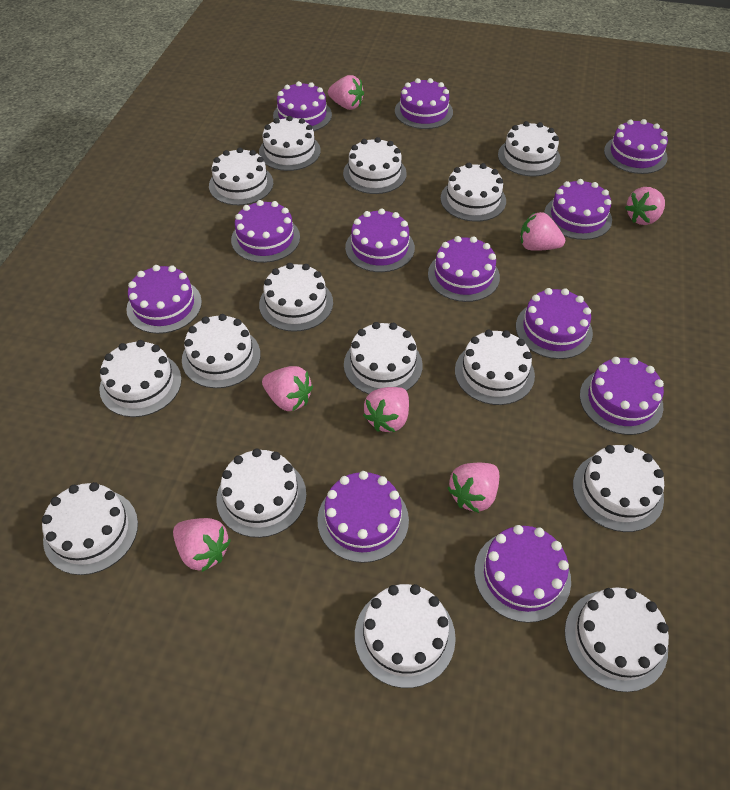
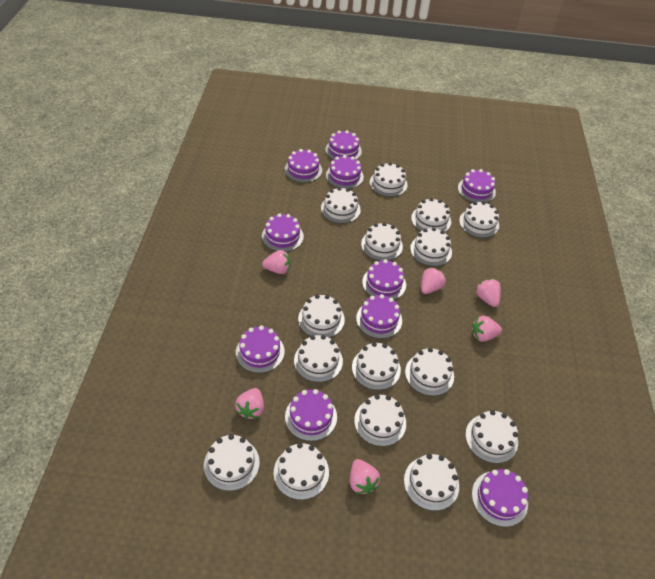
pink strawberry: [173,518,231,572] [262,366,313,411] [328,75,364,110] [363,387,409,432] [447,463,499,513] [520,212,565,251] [625,187,665,225] = 7 -> [235,388,264,419] [262,250,290,274] [350,459,380,494] [421,267,446,294] [472,316,502,342] [476,279,501,307] = 6
purple cake: [126,265,202,334] [231,200,300,263] [273,81,332,131] [317,471,409,563] [345,208,415,272] [395,78,453,129] [428,236,500,302] [474,525,571,623] [516,288,593,359] [544,179,612,240] [580,357,664,435] [604,119,668,174] = 12 -> [236,326,285,373] [262,213,304,252] [285,149,322,183] [285,389,337,441] [325,130,362,160] [326,155,364,189] [356,294,402,339] [362,259,406,300] [458,169,496,203] [472,469,528,527] = 10

